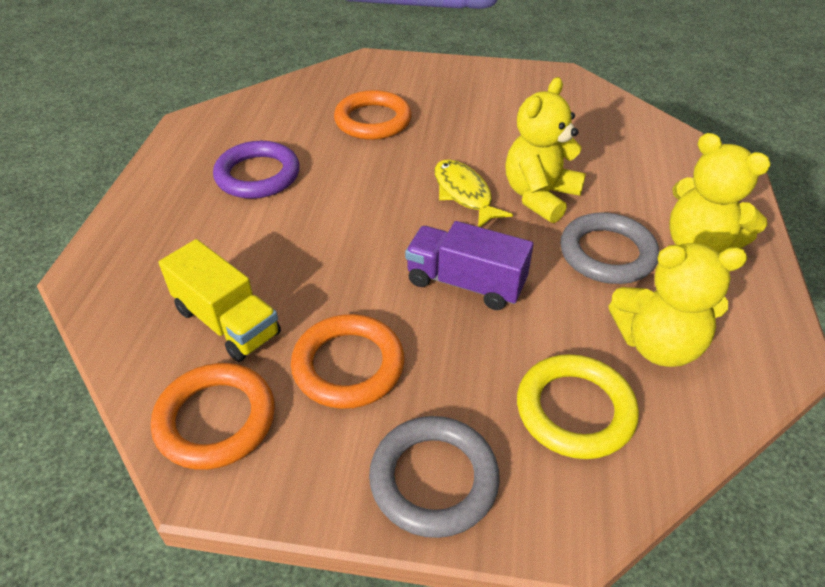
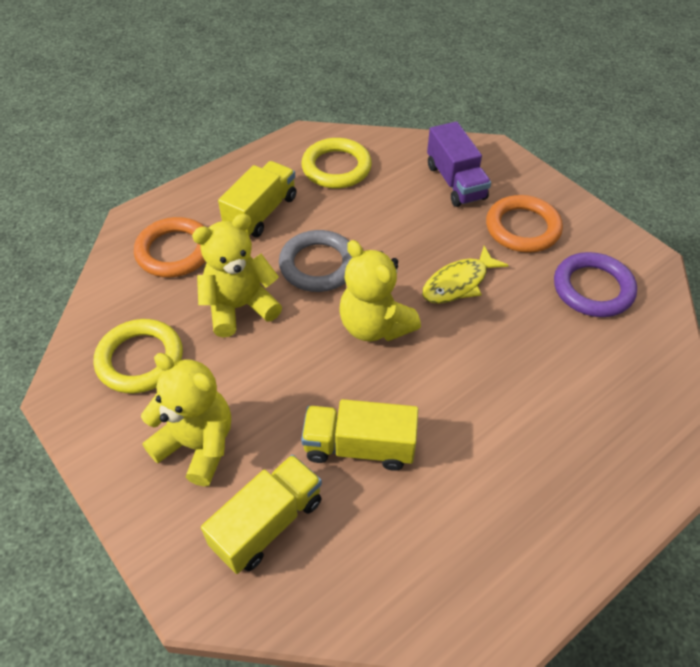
grey ring: [369,416,500,538] [560,213,659,284] = 2 -> [279,230,352,292] = 1
orange ring: [151,363,275,470] [291,314,405,409] [334,90,412,140] = 3 -> [134,217,206,277] [486,195,563,253] = 2
yellow ring: [517,354,639,459] = 1 -> [94,319,183,393] [301,138,372,188] = 2
yellow truck: [159,239,281,362] = 1 -> [201,455,322,574] [218,161,297,237] [301,399,418,471] = 3

